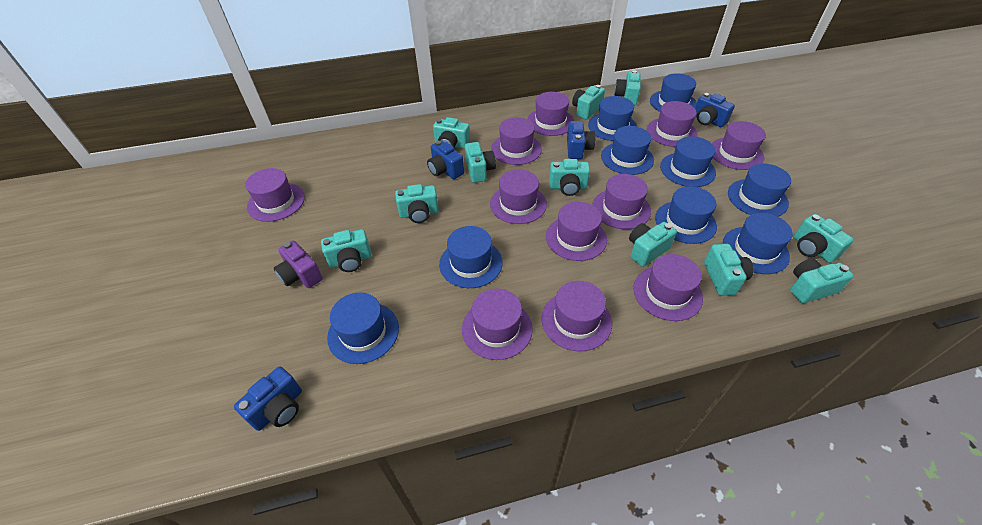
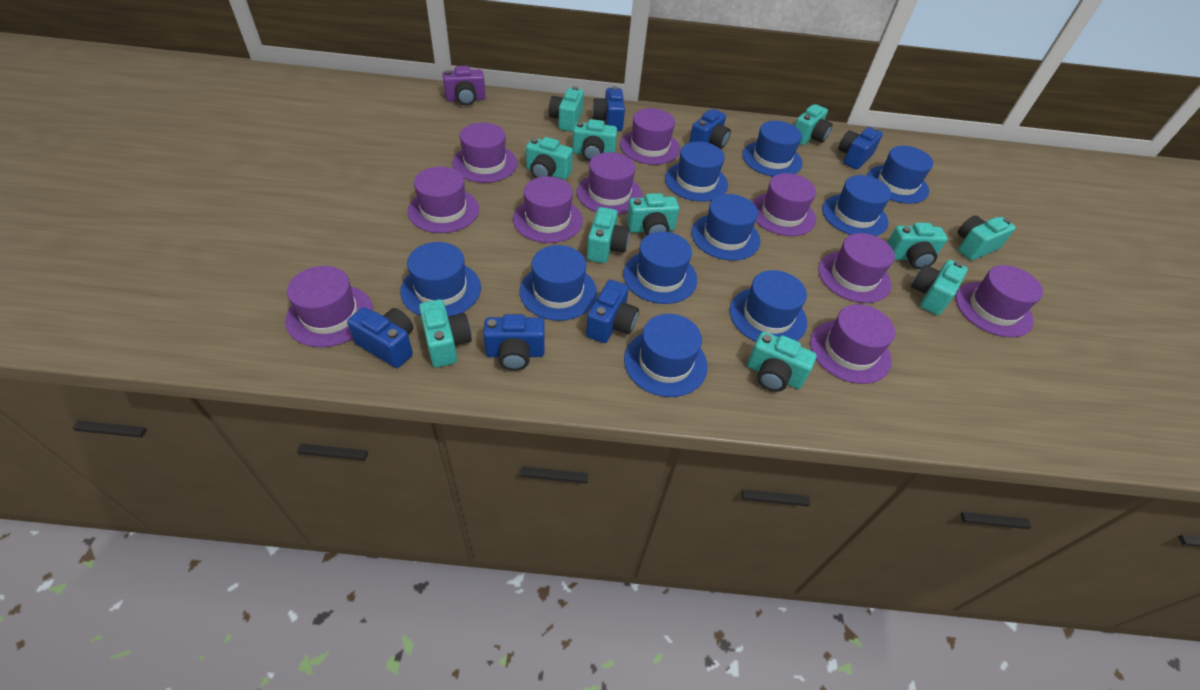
blue camera: [234,367,302,431] [427,140,464,179] [567,121,596,159] [695,93,735,127] = 4 -> [347,307,413,368] [483,314,545,371] [586,280,639,343] [592,86,625,131] [689,109,731,149] [838,127,883,170] = 6
blue hat: [327,292,399,364] [439,226,503,288] [588,96,637,141] [601,126,654,175] [650,73,697,112] [655,186,717,244] [660,137,716,187] [723,213,793,274] [728,164,791,217] = 9 -> [400,242,481,316] [519,245,597,321] [623,232,697,304] [624,314,708,397] [665,141,728,202] [691,194,760,261] [730,270,807,342] [742,121,802,177] [822,175,891,236] [867,146,933,204] = 10
purple hat: [245,168,305,222] [462,289,533,360] [490,170,547,224] [491,117,542,165] [527,92,574,136] [541,281,612,351] [546,202,607,261] [593,174,651,229] [633,254,703,321] [647,101,698,147] [712,121,766,170] = 11 -> [285,266,373,347] [408,167,479,233] [452,122,517,183] [513,176,583,243] [577,152,642,215] [620,108,680,165] [752,173,816,236] [810,304,895,384] [818,233,895,303] [956,265,1043,337] = 10

